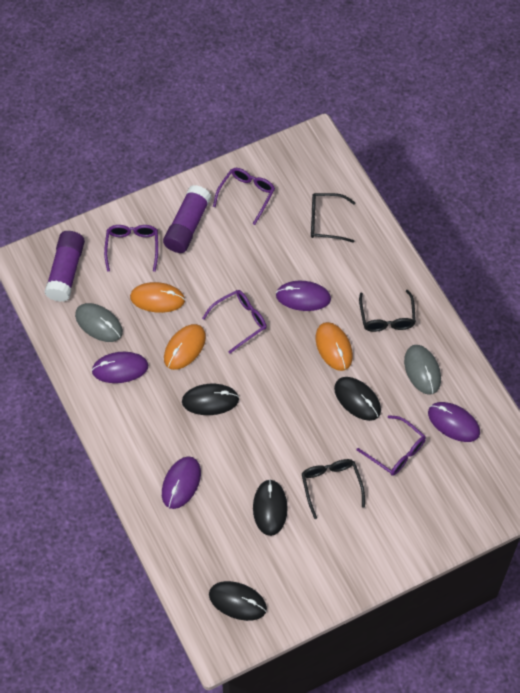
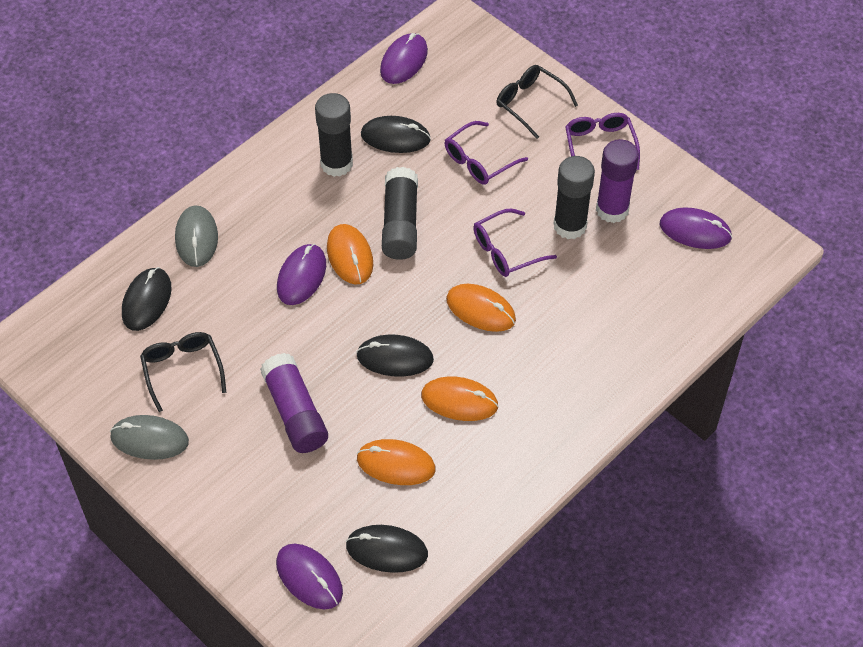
black glasses: [302,459,365,519] [311,193,356,243] [359,290,416,332] = 3 -> [140,332,226,412] [496,65,578,139] = 2
black glue stick: none = 0 -> [315,93,353,177] [382,167,418,260] [554,156,595,239] = 3
orange mouse: [130,282,185,313] [164,324,206,370] [315,322,353,371] = 3 -> [327,224,373,284] [357,439,436,485] [421,377,499,421] [446,284,516,332] = 4
purple glasses: [104,225,158,272] [202,290,267,353] [213,168,275,225] [357,415,426,476] = 4 -> [445,121,528,185] [473,209,557,277] [565,113,640,170] = 3

